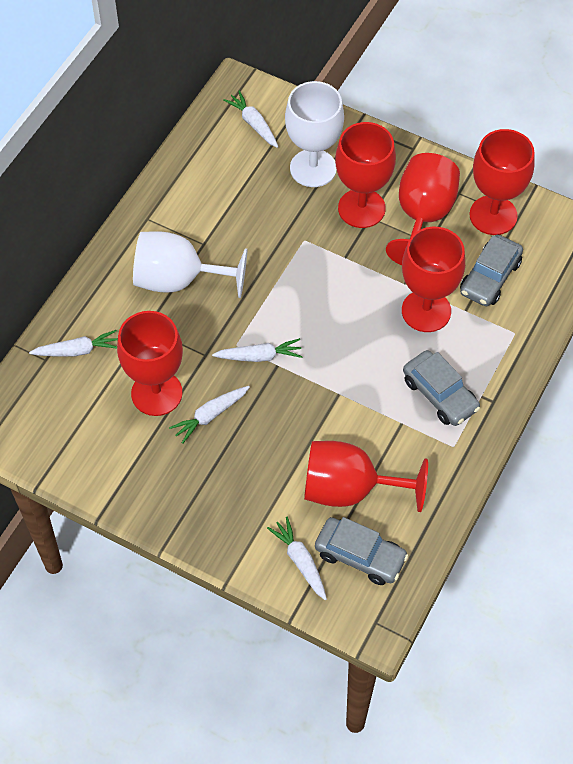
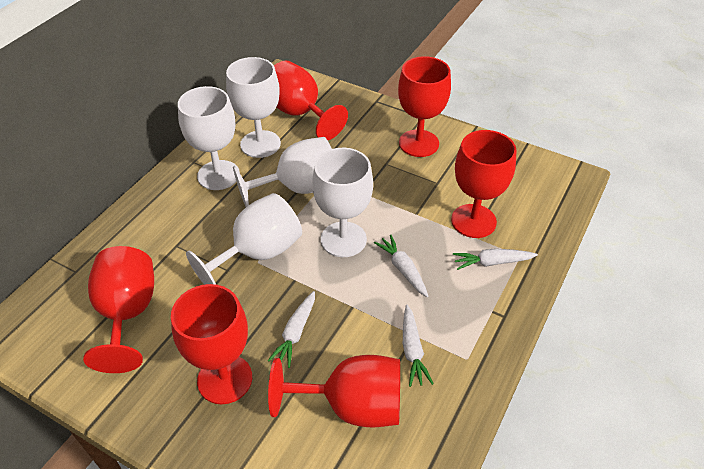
grey car: [315,517,409,585] [403,350,480,426] [460,235,523,306] = 3 -> none = 0
white carrot: [29,330,118,357] [169,386,250,444] [212,338,303,362] [223,91,278,148] [267,517,327,600] = 5 -> [268,291,315,368] [374,234,429,297] [403,305,434,387] [453,248,538,270] = 4
white goblet: [133,231,247,298] [285,81,344,187] = 2 -> [178,86,240,190] [186,193,302,285] [226,57,281,158] [233,137,332,207] [312,148,373,257] = 5

